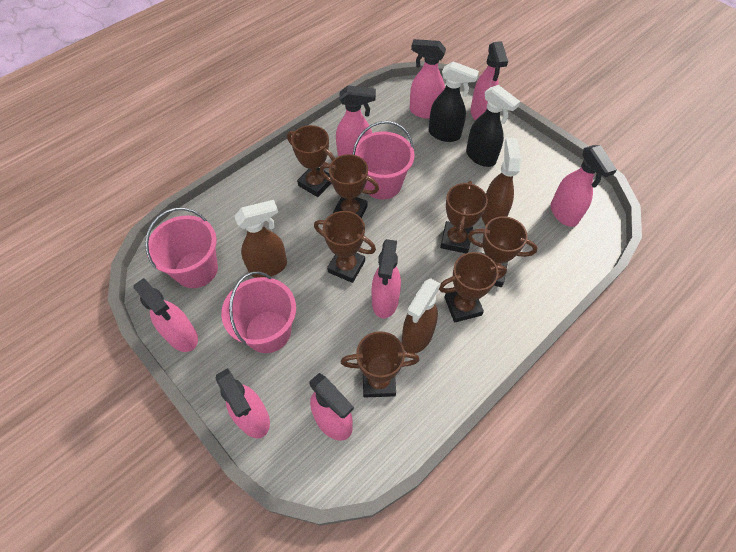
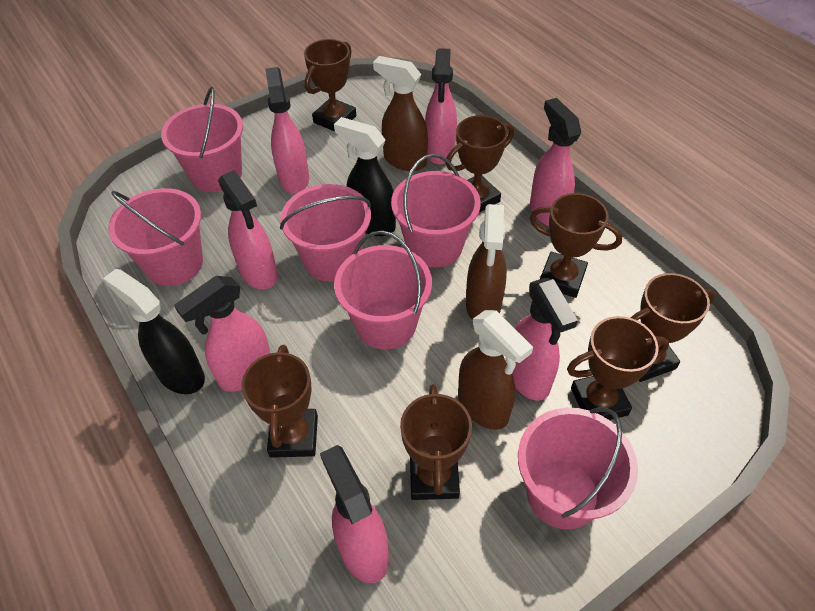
pink bucket: [145,208,218,288] [221,271,296,353] [353,121,415,200] = 3 -> [108,188,203,286] [161,87,243,192] [280,184,371,282] [334,230,432,350] [391,154,481,268] [518,407,638,530] = 6
pink spray bottle: [133,278,198,352] [216,368,270,438] [310,373,354,440] [336,85,376,157] [372,239,401,318] [410,39,446,119] [470,41,508,120] [551,145,617,227] = 8 -> [174,276,270,392] [218,170,278,289] [265,67,309,194] [320,445,389,583] [425,48,457,165] [512,278,578,401] [530,98,581,226] = 7

